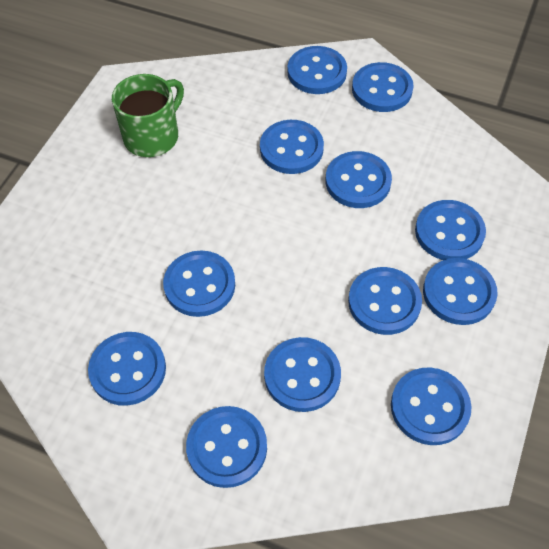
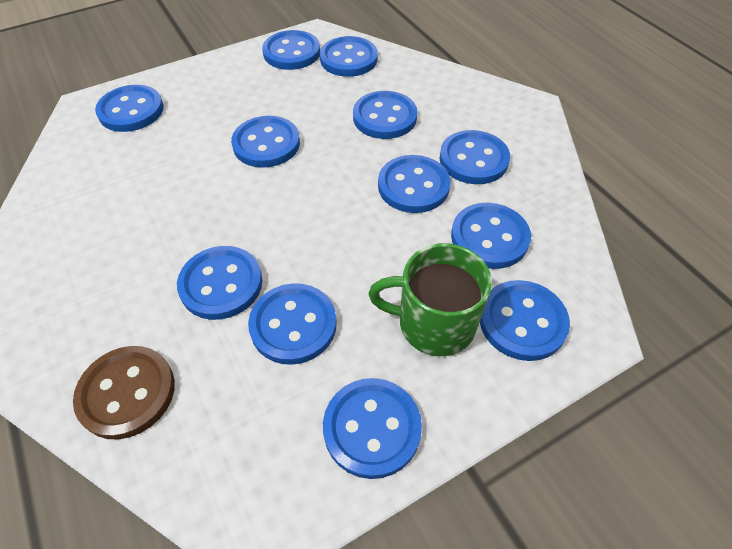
brown button: none = 0 -> [73,346,175,440] = 1

